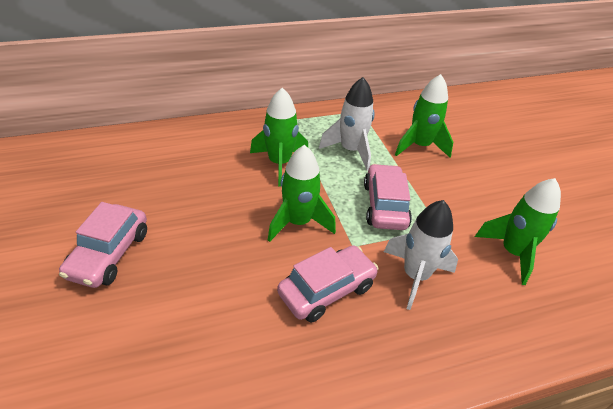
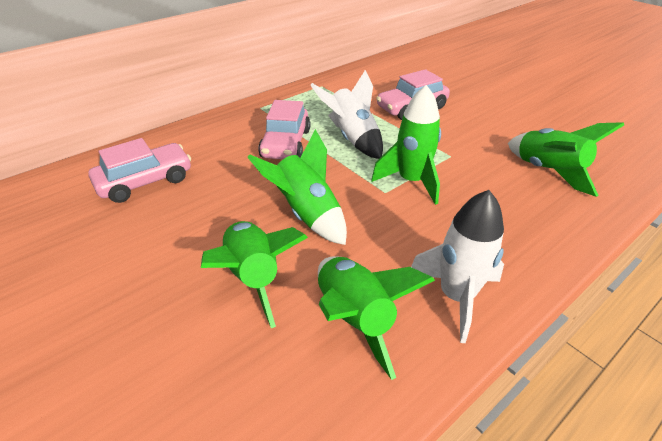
green rocket: [250,88,308,187] [268,145,336,242] [395,74,453,157] [475,178,561,285] = 4 -> [201,221,308,328] [247,129,347,245] [318,257,435,380] [371,85,441,205] [508,122,624,197] = 5

